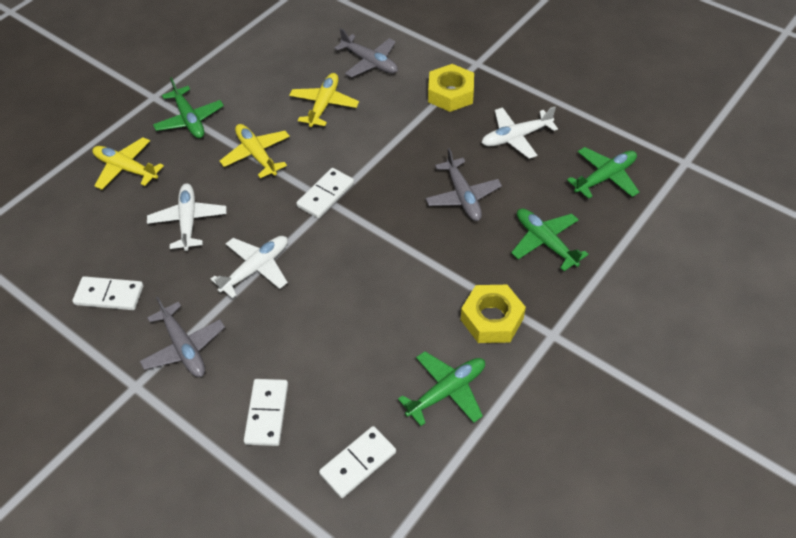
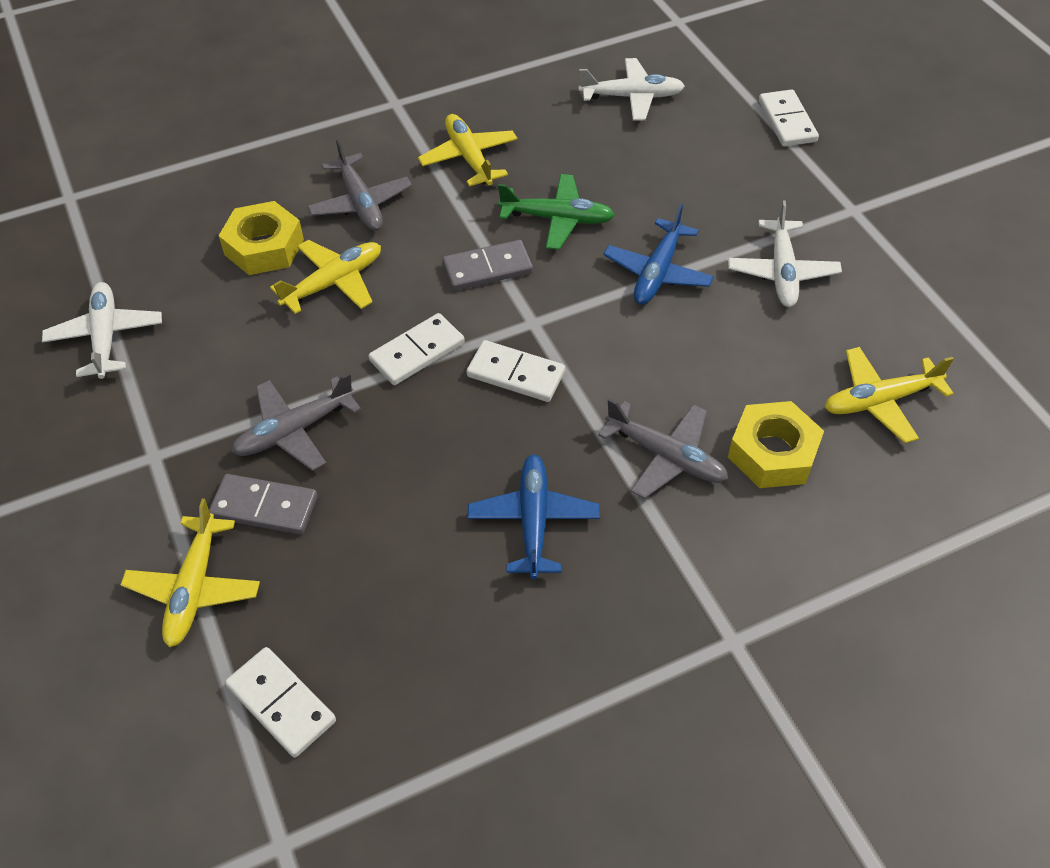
blue plane: none = 0 -> [468,454,600,579] [603,204,714,304] = 2
green plane: [153,77,224,138] [398,351,485,426] [511,208,589,271] [567,147,639,199] = 4 -> [498,174,615,250] = 1
grey domino: none = 0 -> [209,474,318,534] [442,240,533,291] = 2
yellow plane: [92,137,164,190] [220,124,290,178] [289,73,359,127] = 3 -> [120,499,260,647] [270,240,381,314] [418,114,518,186] [825,347,954,443] = 4

